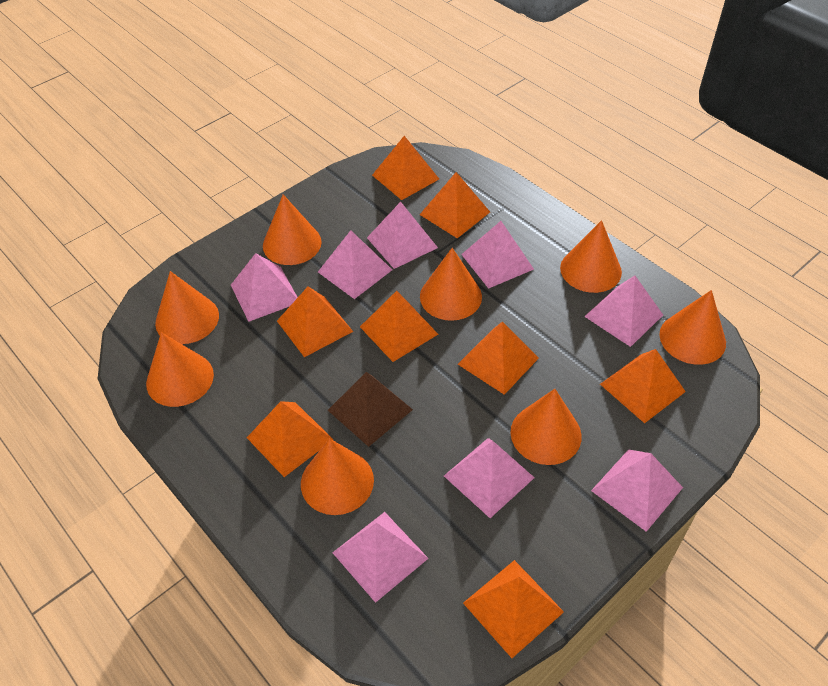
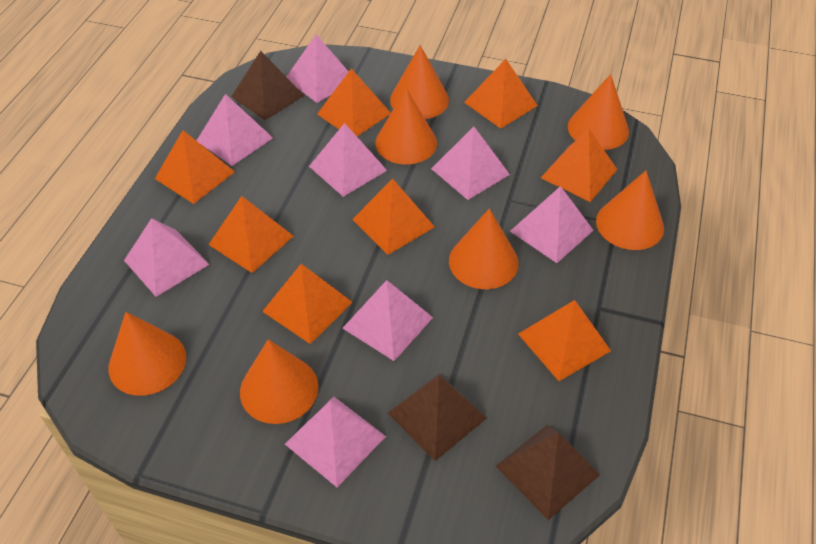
brown pyramid: [328,372,413,447] = 1 -> [231,51,304,120] [388,374,487,461] [496,425,600,520] = 3
orange cone: [146,332,214,407] [155,271,219,344] [263,194,322,265] [301,438,374,515] [420,248,482,321] [510,389,582,465] [560,220,622,293] [659,290,726,365] = 8 -> [109,312,186,396] [240,339,318,424] [375,88,437,165] [390,45,449,119] [449,208,519,289] [568,74,629,150] [596,171,664,250] = 7

